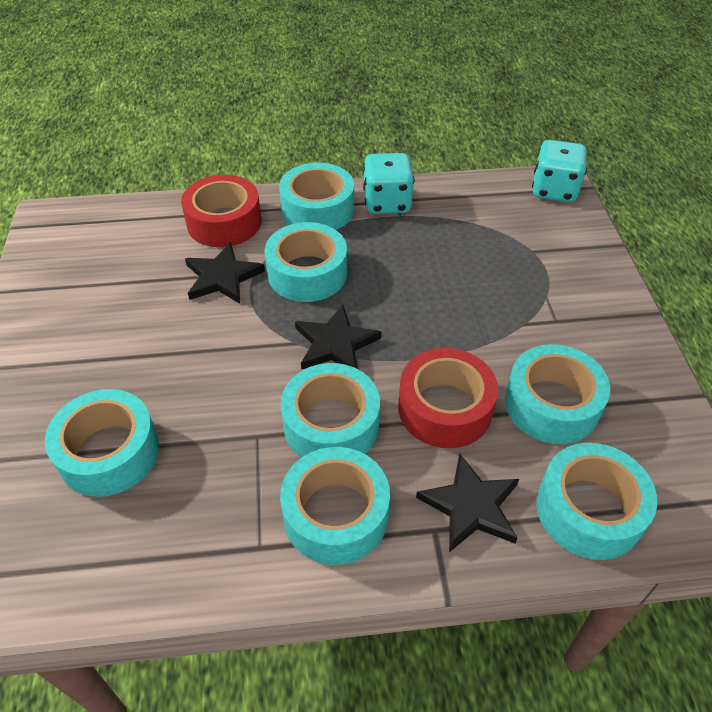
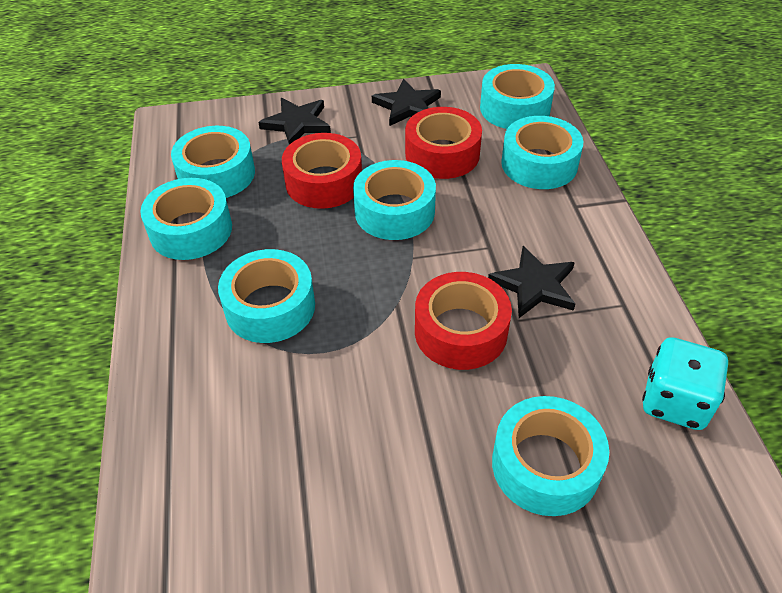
red tape: [181,175,262,247] [398,348,498,448] = 2 -> [282,133,362,209] [405,107,482,179] [415,272,512,370] = 3
turquoise dice: [363,153,414,214] [532,140,587,202] = 2 -> [642,337,728,430] = 1

